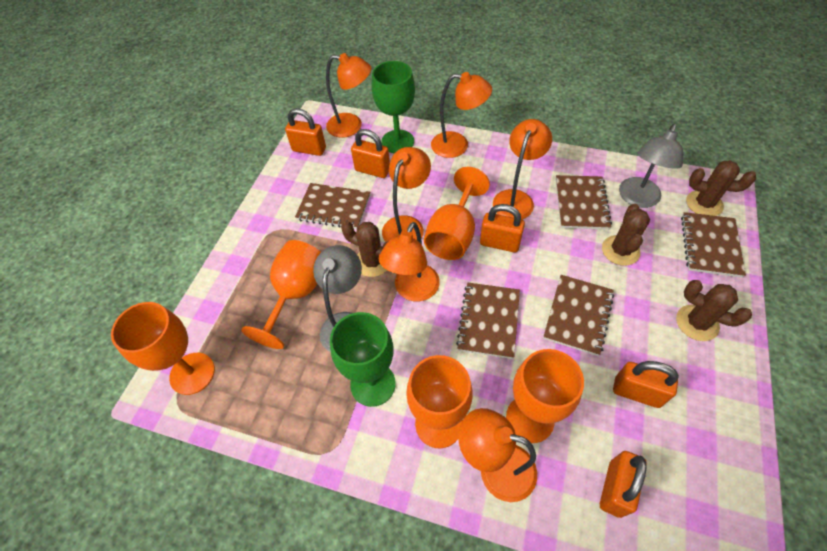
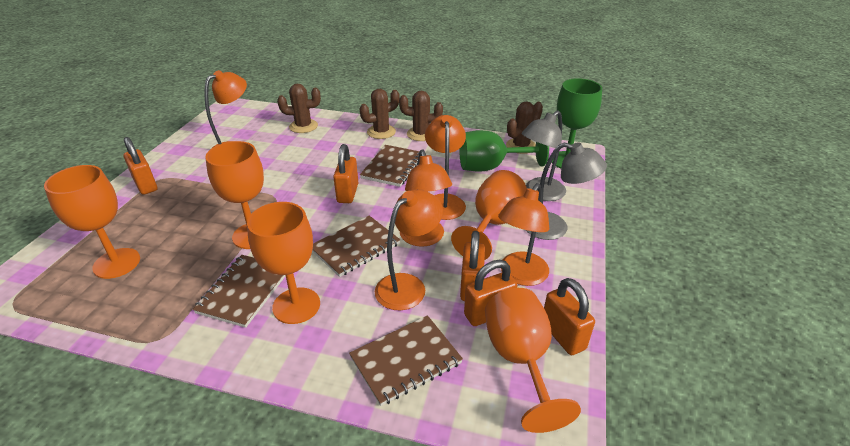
brown notebook: [295,183,370,229] [456,283,520,359] [543,275,614,356] [556,175,612,230] [681,212,746,278] = 5 -> [193,255,286,328] [312,215,400,277] [349,315,463,406] [360,145,419,187] = 4
orange lamp: [326,53,371,138] [379,222,440,301] [382,147,431,242] [431,72,492,158] [458,408,537,502] [493,119,552,219] = 6 -> [204,70,247,149] [375,189,443,311] [400,149,452,247] [425,115,466,220] [498,183,549,286] = 5

